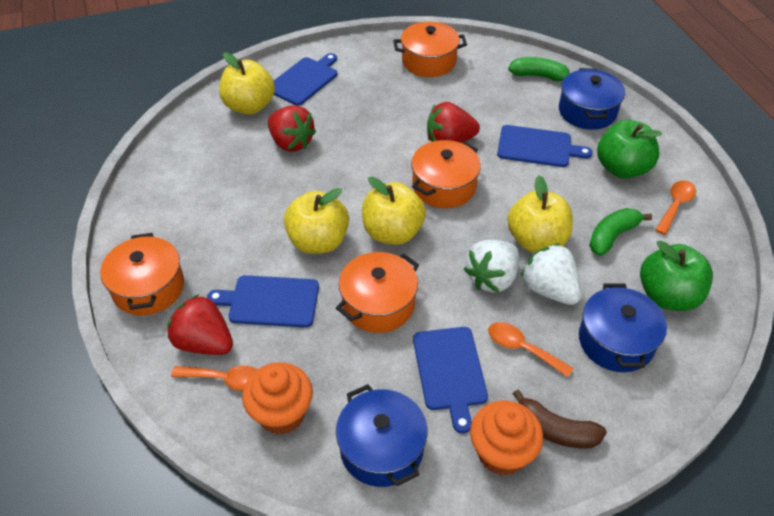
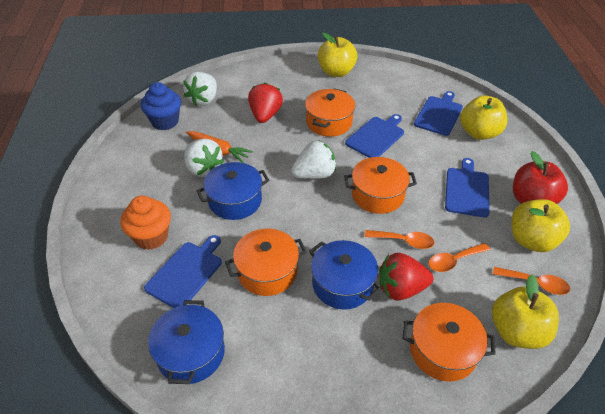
blue cupcake: none = 0 -> [141,82,181,130] = 1
brown banana: [513,390,607,449] = 1 -> none = 0
green apple: [597,120,662,179] [640,240,713,311] = 2 -> none = 0
green banana: [508,57,570,81] [589,208,652,256] = 2 -> none = 0
orange carrot: none = 0 -> [186,131,253,163] = 1
orange cupcake: [242,362,313,435] [470,400,543,475] = 2 -> [120,196,171,250] = 1
red apple: none = 0 -> [513,151,568,204] = 1
red strawberry: [167,294,233,355] [268,105,316,152] [427,102,480,143] = 3 -> [248,82,283,123] [379,253,433,301] = 2
white strawberry: [464,240,519,293] [521,244,582,305] = 2 -> [183,72,217,106] [184,139,224,177] [291,140,337,179] = 3

